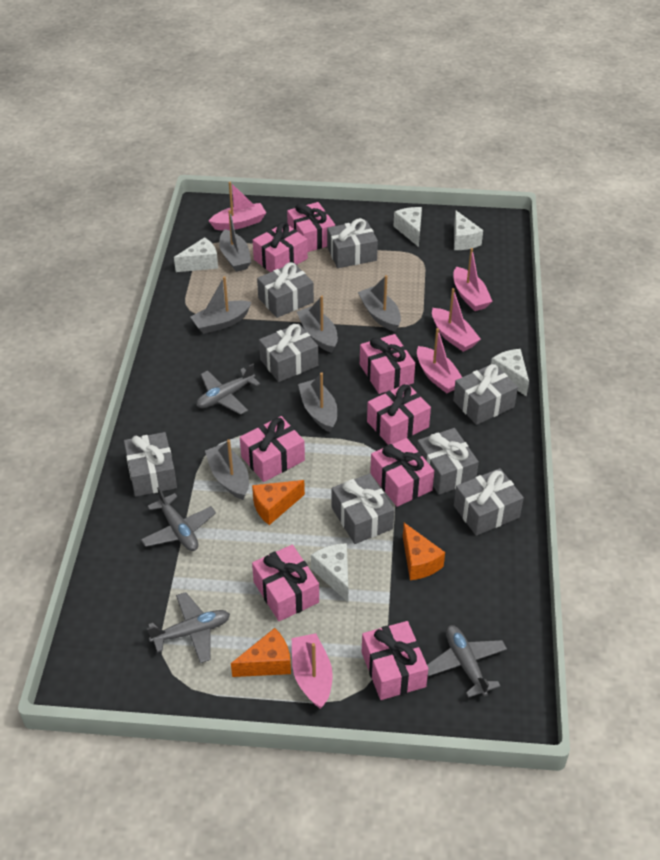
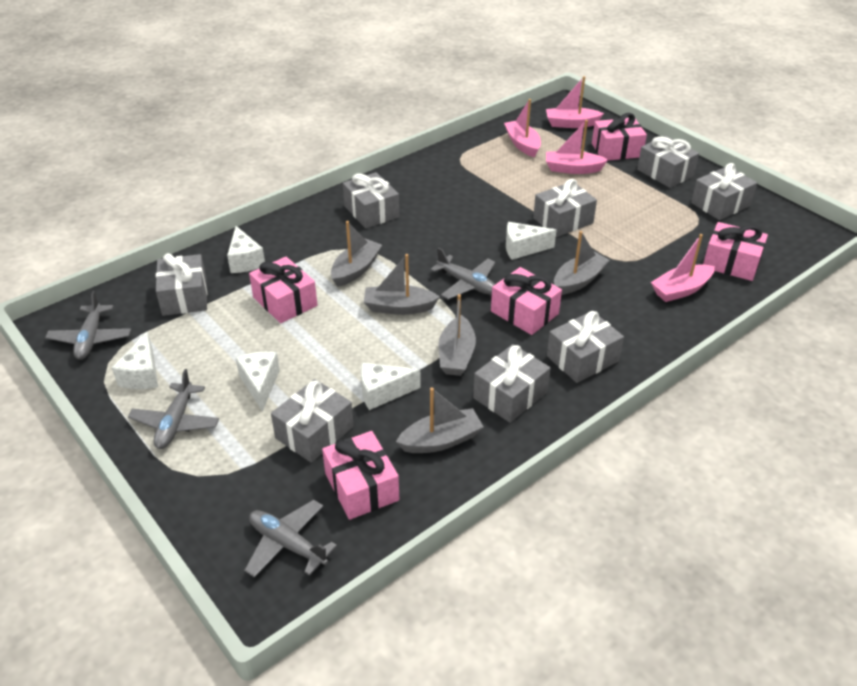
grey boat: [191,276,252,334] [205,440,249,500] [219,210,251,272] [297,296,338,353] [298,372,337,432] [358,275,401,332] = 6 -> [331,221,382,287] [364,254,440,315] [396,388,484,453] [438,294,476,376] [554,231,610,295] = 5
orange cheese: [231,628,291,677] [252,480,305,525] [403,523,445,580] = 3 -> none = 0
pink boat: [209,182,266,230] [292,633,333,709] [417,328,462,393] [432,288,481,352] [453,248,493,311] = 5 -> [504,99,541,157] [546,76,604,128] [546,120,608,174] [651,234,715,302] = 4
pink gift: [240,416,305,482] [252,545,319,621] [253,222,308,272] [287,202,335,252] [360,334,415,394] [362,621,428,700] [367,383,431,445] [370,438,434,507] = 8 -> [249,257,317,323] [322,431,399,520] [491,267,562,335] [592,113,647,161] [703,222,768,281] = 5

